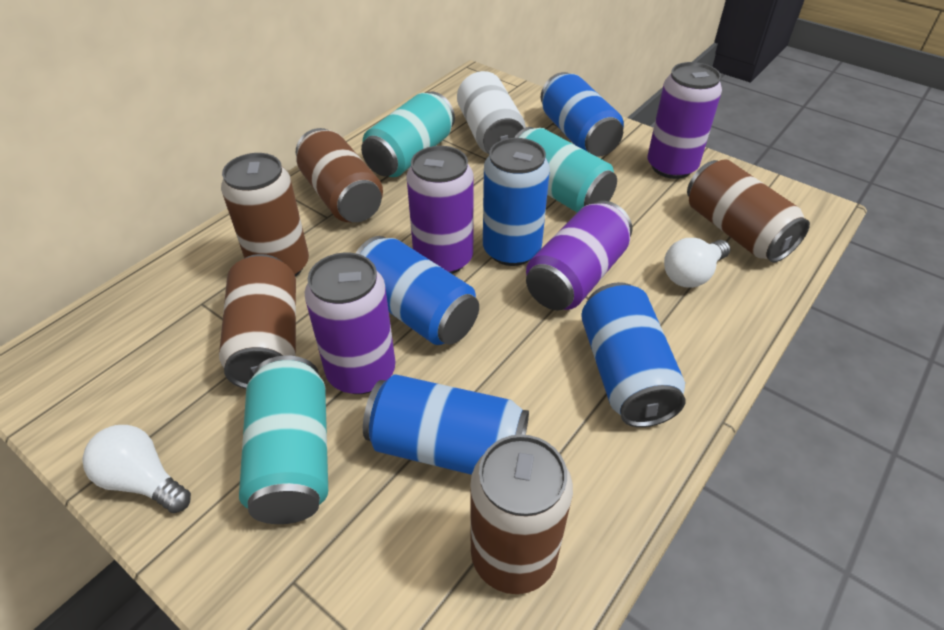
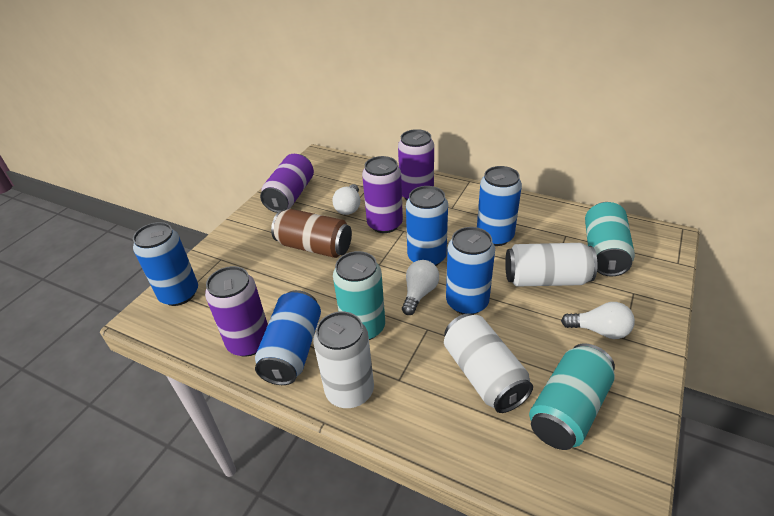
brown can: [219,254,296,389] [221,153,309,277] [296,128,383,222] [470,434,573,594] [687,159,810,262] = 5 -> [271,209,352,258] = 1
white can: [457,71,526,154] = 1 -> [313,311,374,408] [444,313,533,413] [505,243,597,287] = 3
white light bulb: [82,425,191,513] [664,238,730,288] = 2 -> [332,184,360,215] [402,260,439,315] [561,302,635,339] = 3

